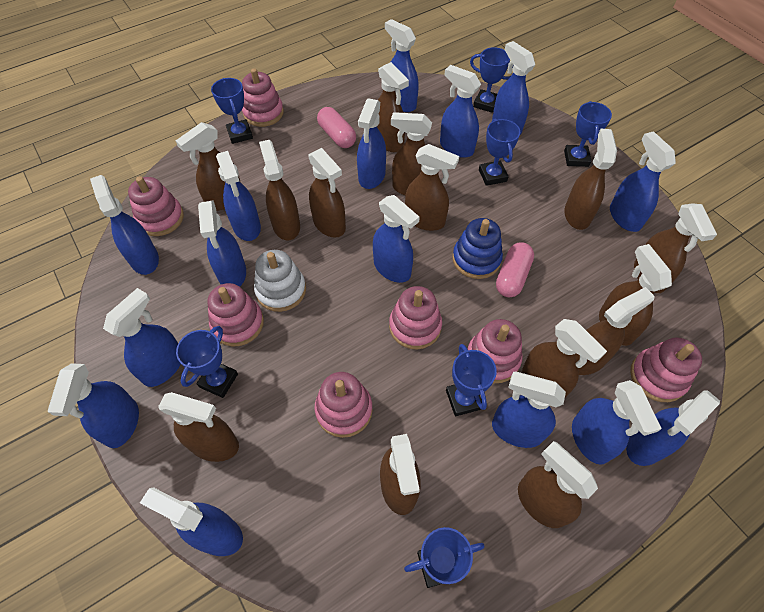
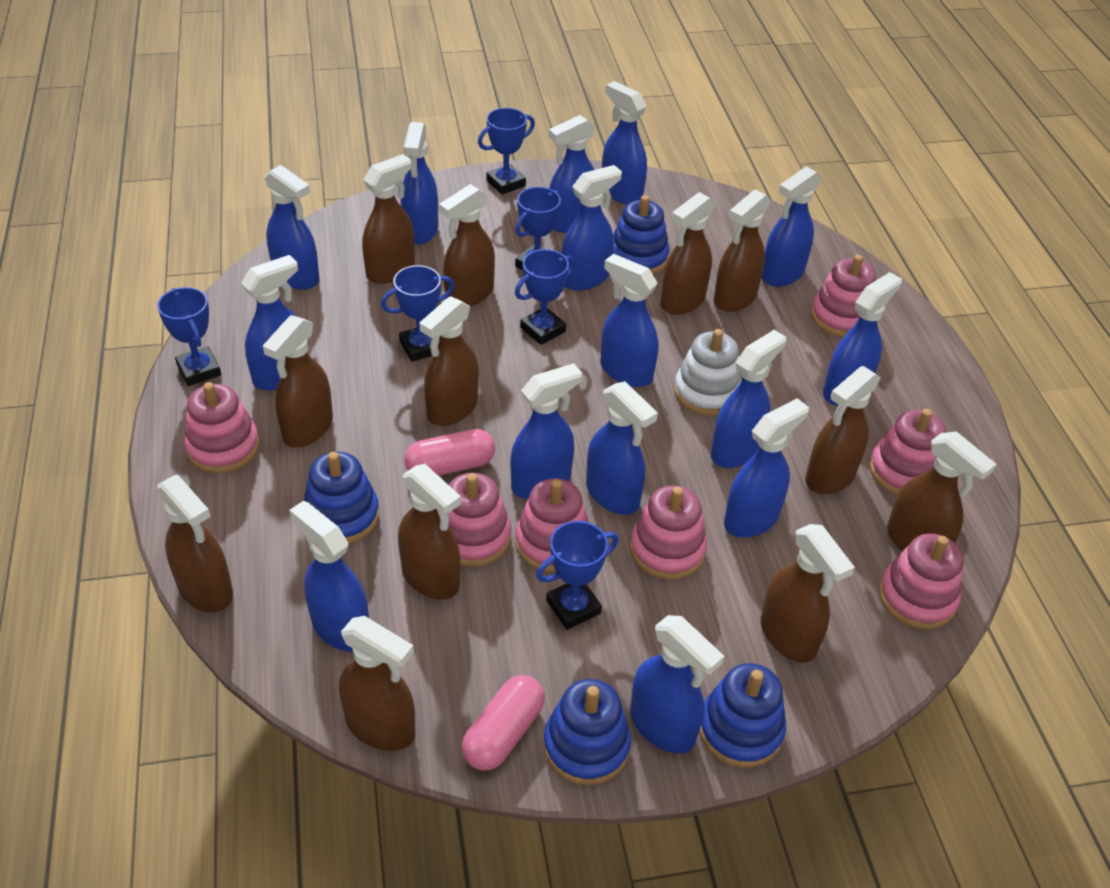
blue stacking toy: [453,218,503,279] = 1 -> [304,452,379,544] [543,679,631,785] [613,195,670,274] [699,663,786,768] = 4
blue trophy: [176,326,238,398] [211,78,253,144] [404,527,485,588] [446,344,497,416] [470,47,512,113] [479,119,520,186] [564,101,612,167] = 7 -> [157,287,221,386] [381,265,454,362] [478,108,535,195] [515,187,561,270] [515,249,575,345] [536,521,619,630] = 6
brown spray bottle: [158,392,239,462] [176,122,240,211] [259,140,300,240] [308,148,346,238] [377,62,409,152] [380,434,420,515] [391,112,432,196] [405,144,459,231] [518,441,598,528] [522,319,607,398] [565,129,617,230] [575,287,655,375] [599,244,672,346] [634,203,717,293] = 14 -> [157,475,233,612] [263,315,333,448] [339,616,415,751] [362,154,415,284] [398,464,461,600] [419,296,479,426] [439,184,495,306] [661,192,716,315] [714,189,771,312] [761,524,855,662] [805,366,881,494] [887,431,996,551] = 12

